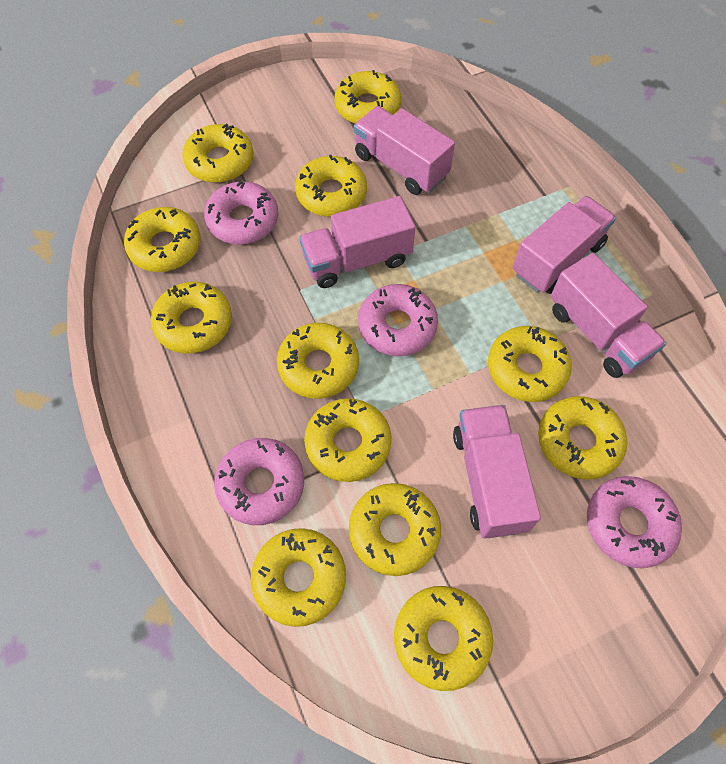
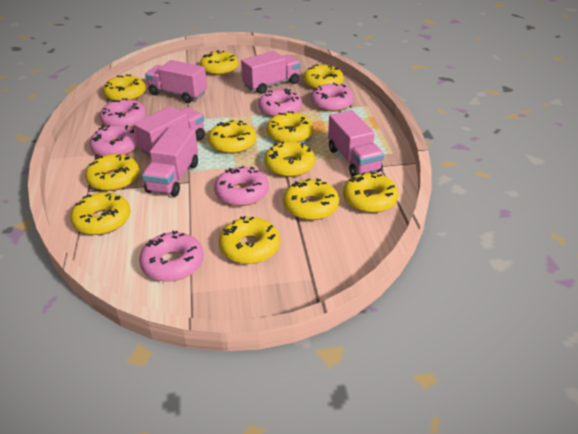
pink donut: [204,181,278,245] [214,438,304,525] [358,284,438,356] [587,476,682,568] = 4 -> [89,125,138,156] [100,98,146,127] [139,230,204,282] [214,166,269,206] [258,89,302,117] [311,83,354,112] = 6
yellow donut: [124,207,201,272] [151,282,232,354] [182,124,253,183] [251,528,346,627] [277,323,359,399] [295,155,367,217] [304,398,391,482] [335,70,401,124] [349,483,441,576] [394,586,493,691] [488,326,572,402] [538,396,627,480] = 12 -> [70,192,131,235] [85,154,140,191] [103,74,146,101] [200,50,239,75] [208,120,256,154] [219,216,280,264] [264,142,315,177] [266,111,313,143] [283,178,339,220] [303,65,344,89] [343,171,399,213] = 11

